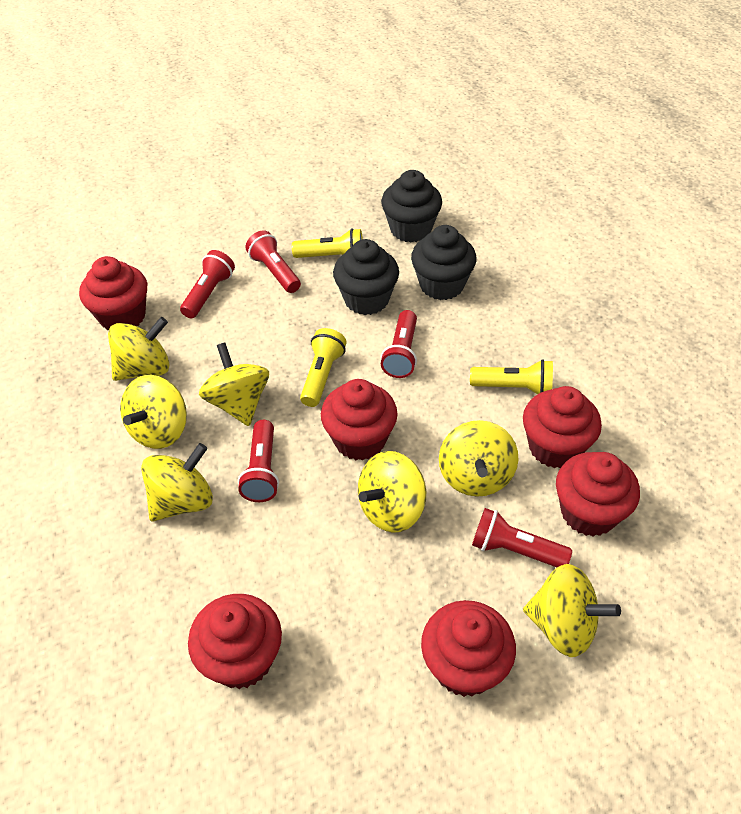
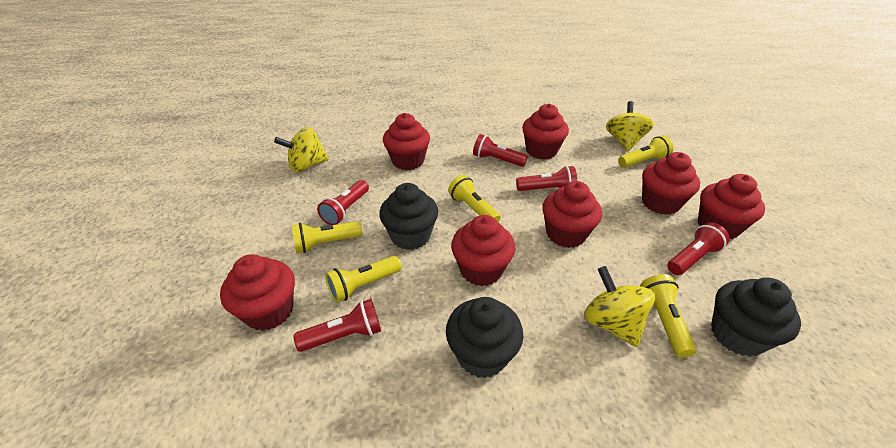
red cupcake: [79,256,147,330] [188,594,282,689] [321,379,398,461] [421,600,516,697] [523,386,602,468] [556,452,640,536] = 6 -> [220,254,295,331] [383,113,430,170] [451,215,516,286] [522,104,569,160] [542,181,602,248] [642,152,700,215] [698,174,765,239] = 7
yellow flashlight: [292,228,363,258] [300,328,347,407] [470,359,553,394] = 3 -> [292,221,362,253] [325,256,402,303] [448,175,501,222] [618,136,673,168] [640,274,696,358] = 5
yellow spinning top: [108,317,169,381] [120,375,187,449] [141,443,213,522] [199,343,269,426] [358,451,426,533] [439,420,518,497] [523,564,621,657] = 7 -> [274,127,329,172] [584,266,655,347] [606,101,654,151] = 3

